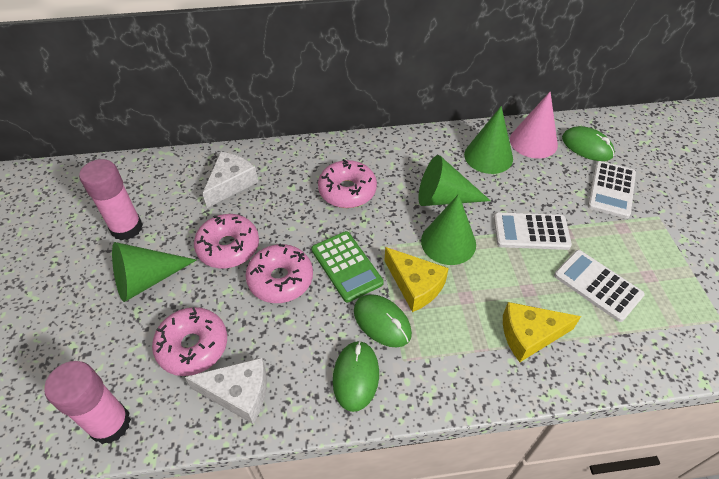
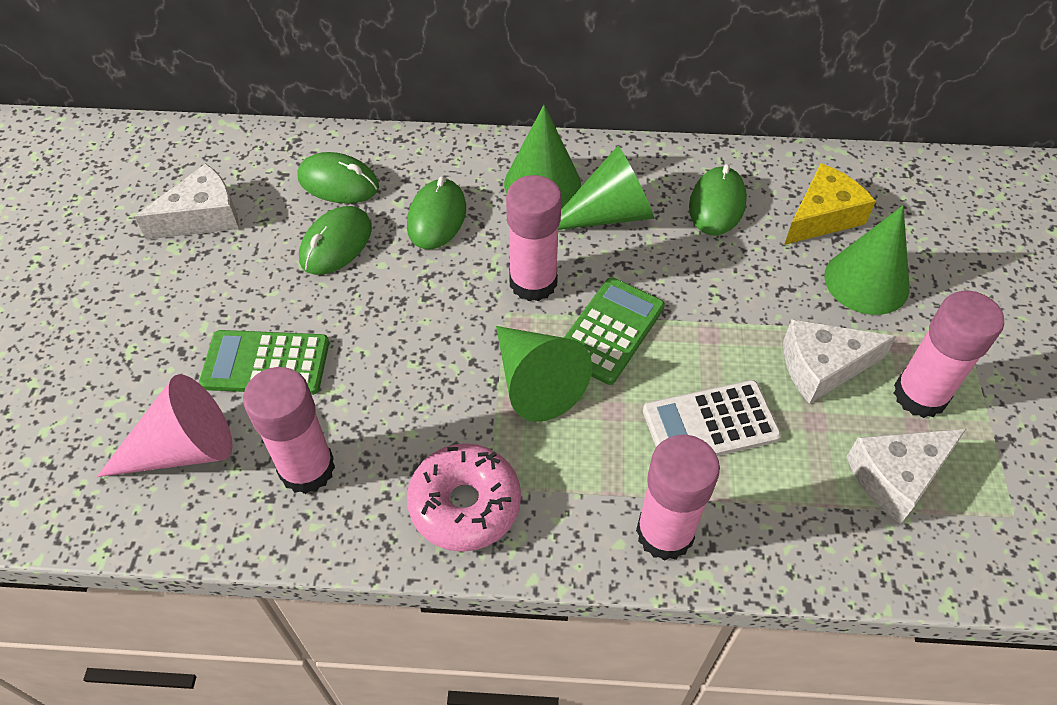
green calculator: [312,231,384,303] = 1 -> [199,330,329,395] [564,277,665,385] = 2
green mouse: [333,341,379,412] [354,294,412,348] [562,126,615,161] = 3 -> [297,152,379,204] [299,206,372,275] [407,176,466,249] [689,164,747,235] = 4
pink donut: [152,307,227,376] [194,214,259,268] [245,244,313,303] [318,159,377,208] = 4 -> [407,443,521,552] = 1
pink glue stick: [44,361,131,444] [79,159,143,240] = 2 -> [243,367,335,494] [506,175,562,301] [636,435,720,561] [894,291,1004,418] = 4
white calculator: [494,212,572,250] [554,250,645,322] [588,161,636,219] = 3 -> [643,380,781,456] = 1
white cheese: [185,358,267,424] [202,152,258,208] = 2 -> [134,164,239,239] [783,319,897,404] [846,429,966,524] = 3
yellow cheese: [384,247,449,312] [503,302,581,362] = 2 -> [784,163,876,245] = 1

